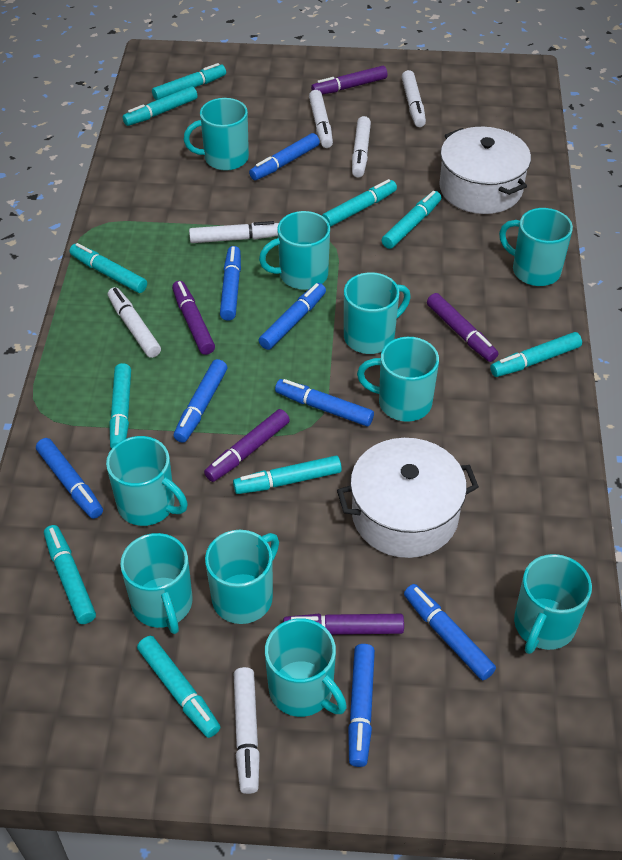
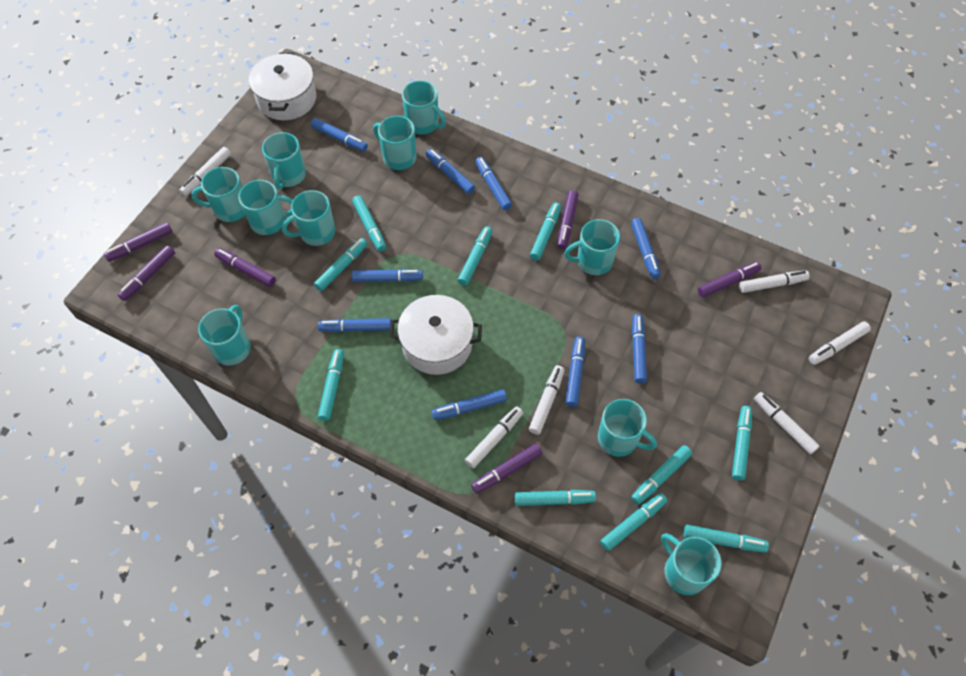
blue marker: [36,438,103,519] [174,359,227,443] [220,246,241,321] [249,133,320,180] [258,283,326,350] [275,379,374,427] [348,644,375,767] [404,584,496,680] = 8 -> [311,118,368,152] [318,318,391,332] [352,269,423,282] [426,149,475,194] [432,389,507,420] [475,157,512,210] [565,337,585,407] [631,218,661,279] [632,314,647,383] = 9
purple marker: [172,281,215,355] [204,409,290,482] [283,614,404,635] [311,66,387,94] [427,293,498,362] = 5 -> [104,222,173,262] [118,246,175,301] [214,248,276,287] [471,443,542,494] [557,190,579,250] [698,262,762,297] = 6

